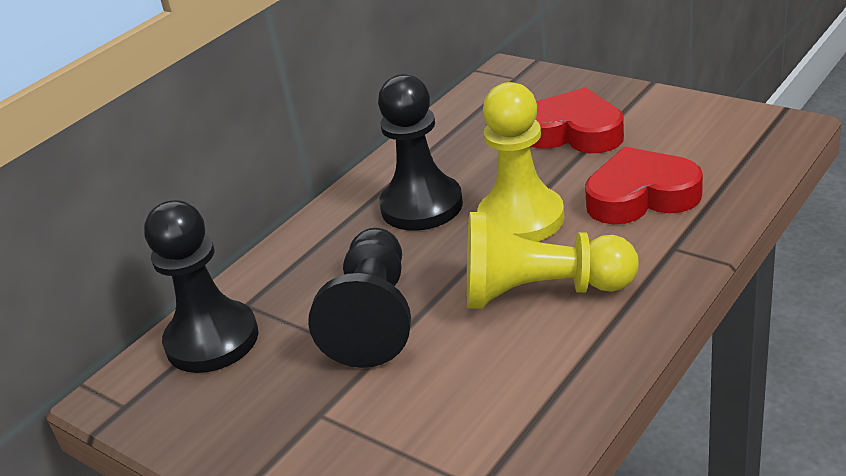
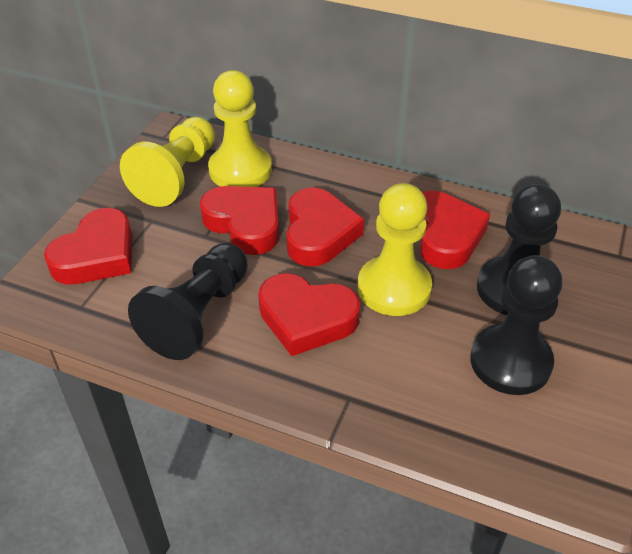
red heart: [531,87,624,153] [585,147,703,224] = 2 -> [44,208,133,284] [200,186,279,255] [258,273,360,356] [286,188,364,267] [420,191,490,269] = 5
yellow pawn: [467,212,638,309] [477,82,564,242] = 2 -> [120,117,215,207] [208,70,272,187] [358,183,432,316] = 3

